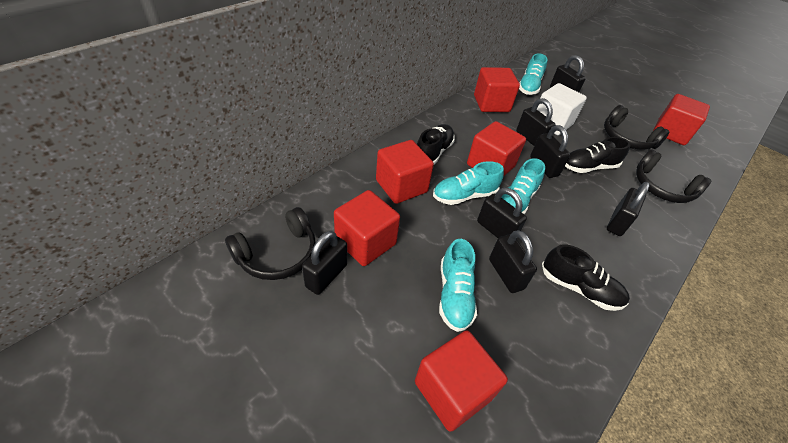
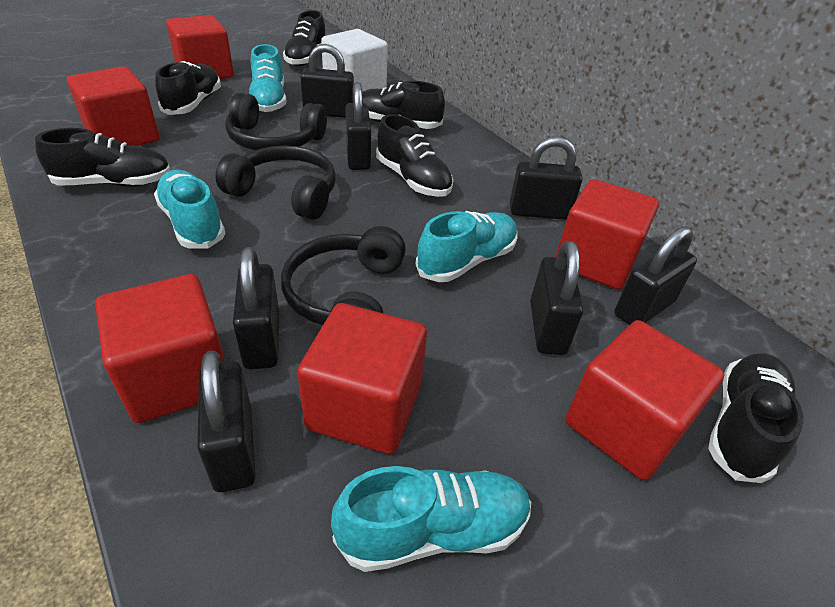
black shoe: [417,124,455,165] [542,244,630,311] [565,137,631,173] = 3 -> [35,128,171,187] [155,61,221,115] [283,10,325,66] [362,81,445,129] [376,114,453,197] [708,353,803,483] = 6

